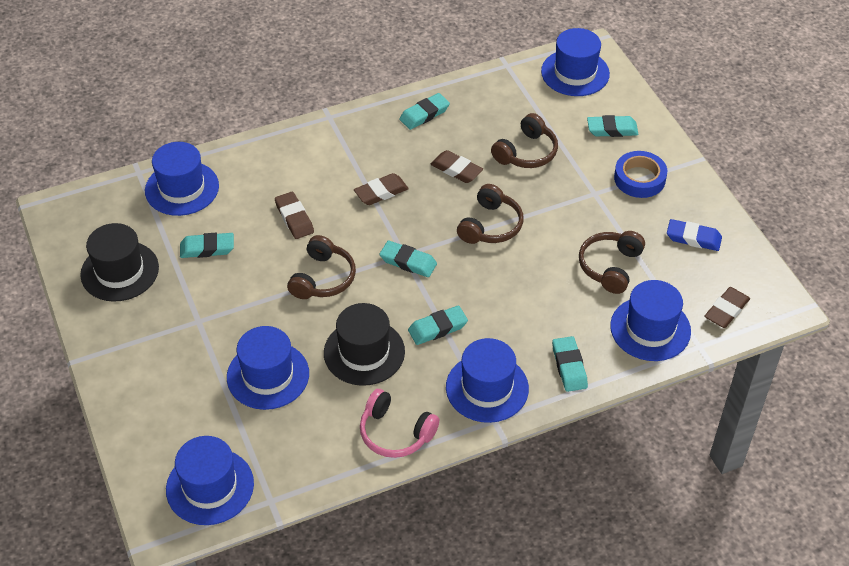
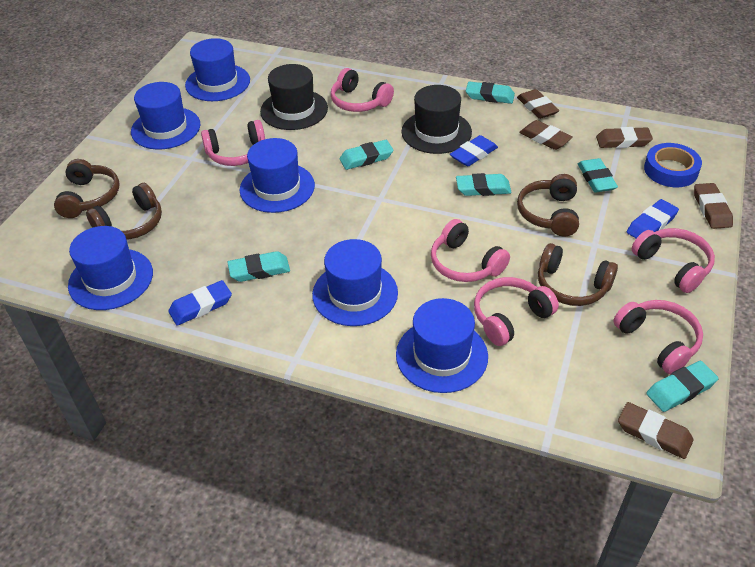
blue eraser: [667,219,722,251] = 1 -> [168,280,232,326] [450,135,498,167] [627,199,679,238] = 3
brown eraser: [275,192,314,239] [354,173,409,205] [431,150,483,183] [704,287,750,328] = 4 -> [517,89,559,119] [519,120,573,150] [596,127,653,148] [618,402,694,459] [694,183,733,229] = 5
pink headphones: [360,389,439,458] = 1 -> [201,120,265,166] [331,68,394,112] [431,219,510,282] [474,277,559,346] [613,300,703,374] [632,228,715,293] = 6

